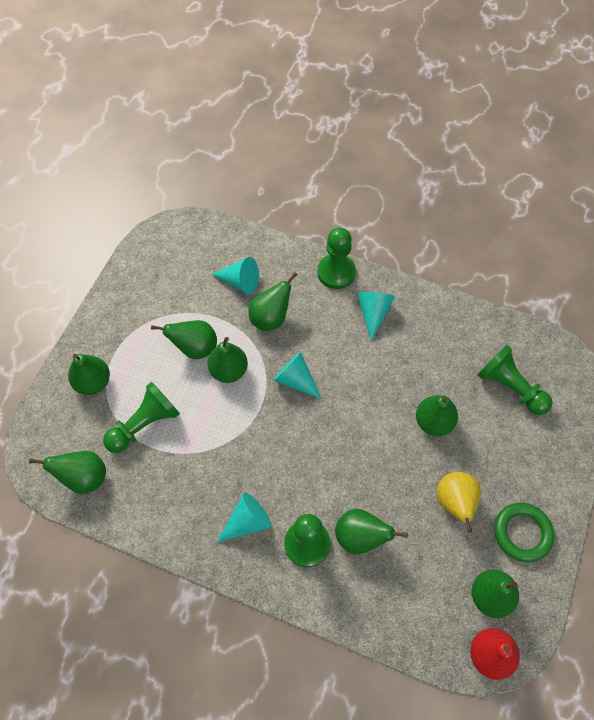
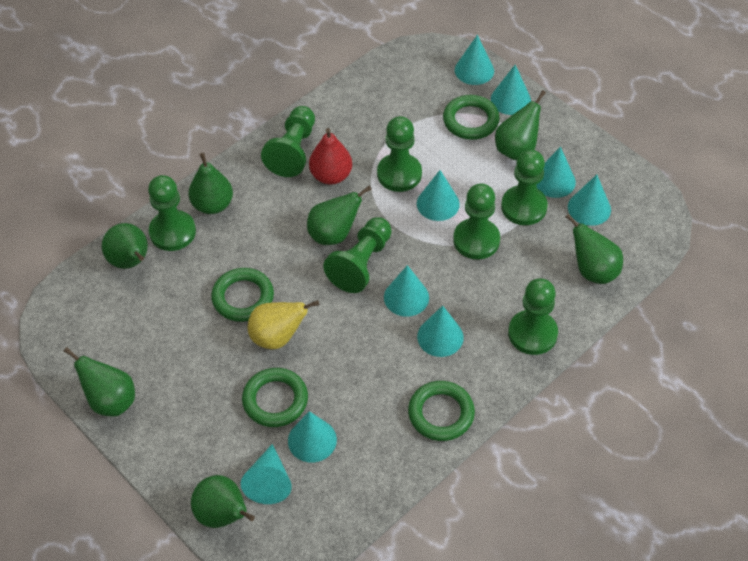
green pawn: [103,382,180,453] [284,514,330,568] [317,227,356,289] [477,345,553,415] = 4 -> [148,175,196,251] [261,106,315,177] [323,217,392,293] [377,116,422,192] [453,183,500,259] [501,150,548,225] [508,278,558,355] = 7
green pear: [29,451,106,494] [68,354,110,395] [151,320,217,359] [207,337,248,383] [249,272,298,331] [335,509,408,555] [416,395,458,436] [472,569,519,618] = 8 -> [64,347,135,417] [102,223,148,269] [188,153,233,214] [191,475,255,528] [307,185,372,245] [495,90,546,160] [566,213,623,284] = 7
green ring: [494,503,554,562] = 1 -> [211,268,274,322] [242,368,308,427] [408,381,475,441] [443,95,500,140] = 4
turquoise cone: [211,257,259,294] [217,493,271,542] [273,352,322,399] [357,292,395,341] = 4 -> [241,444,292,504] [288,411,337,463] [384,265,429,317] [417,170,460,221] [417,305,464,357] [455,35,494,85] [491,65,531,115] [537,147,576,198] [568,175,611,226] = 9

